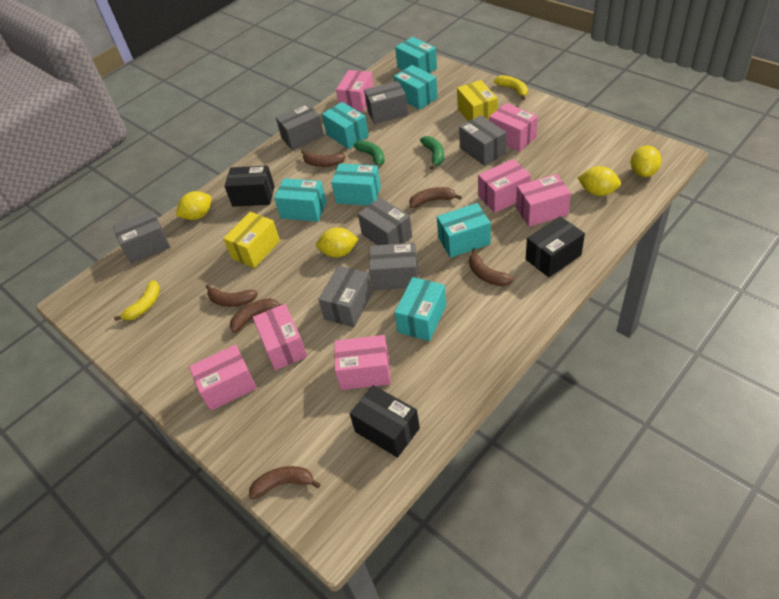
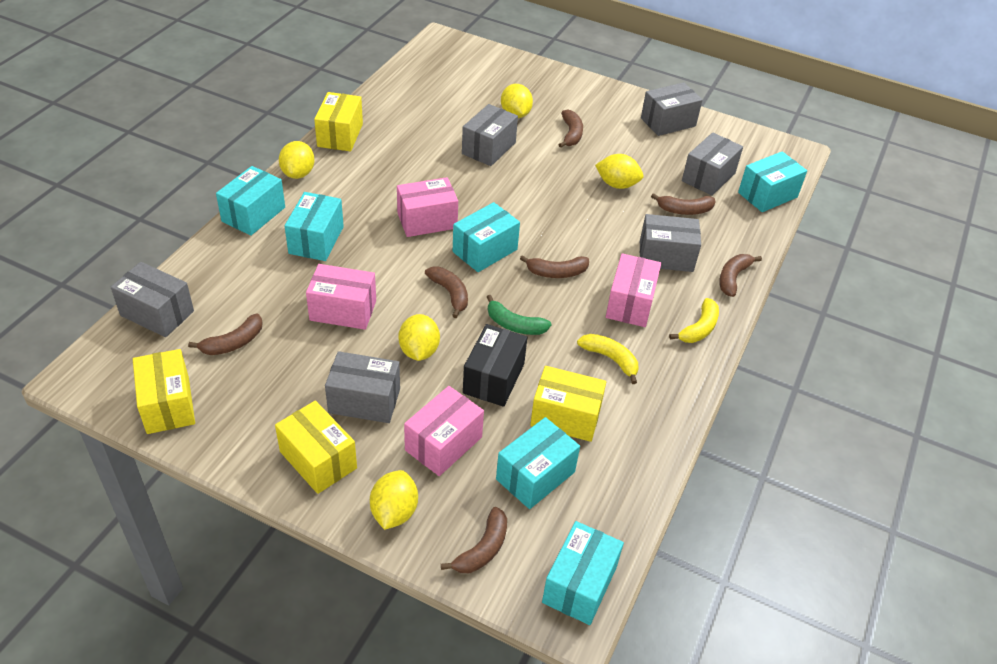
black box: [224,165,275,207] [350,385,420,458] [526,216,585,277] = 3 -> [463,324,527,407] = 1
brown banana: [206,284,258,307] [230,298,283,332] [249,466,321,500] [301,150,346,167] [409,187,462,208] [469,248,514,286] = 6 -> [188,314,263,355] [425,267,468,318] [441,507,507,573] [520,255,589,278] [559,109,583,148] [651,193,715,215] [719,254,762,297] = 7
green banana: [353,140,385,169] [420,136,444,169] = 2 -> [487,295,551,335] = 1
grey box: [113,211,170,264] [276,103,324,150] [318,266,372,327] [358,197,412,245] [364,81,408,124] [369,243,418,291] [459,115,507,166] = 7 -> [111,262,194,337] [325,351,400,423] [462,104,518,166] [640,214,701,272] [641,82,702,136] [682,132,743,196] = 6
pink box: [189,344,257,411] [253,304,307,370] [334,335,391,390] [336,70,374,113] [478,159,531,213] [489,103,538,152] [516,174,571,227] = 7 -> [306,264,376,330] [397,177,458,237] [404,386,484,476] [606,253,661,327] = 4
turquoise box: [274,178,327,222] [322,102,369,149] [331,163,381,206] [394,65,438,110] [394,277,446,341] [395,37,437,73] [437,203,491,258] = 7 -> [216,166,285,236] [285,192,344,261] [453,202,520,272] [496,417,580,509] [542,521,624,625] [738,151,807,212] = 6
yellow box: [223,212,280,268] [457,80,498,121] = 2 -> [133,349,195,434] [275,401,357,494] [314,92,363,151] [530,366,606,442] = 4
yellow lemon: [176,191,212,220] [316,227,359,258] [578,166,621,196] [631,146,662,177] = 4 -> [279,141,315,179] [370,470,418,530] [398,314,440,361] [501,84,533,118] [595,154,643,189] = 5

